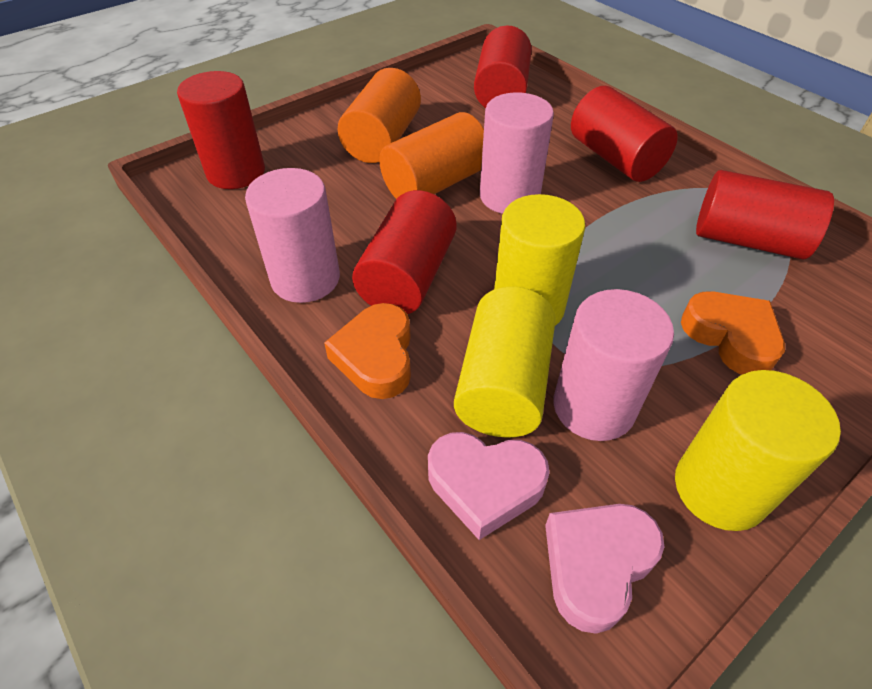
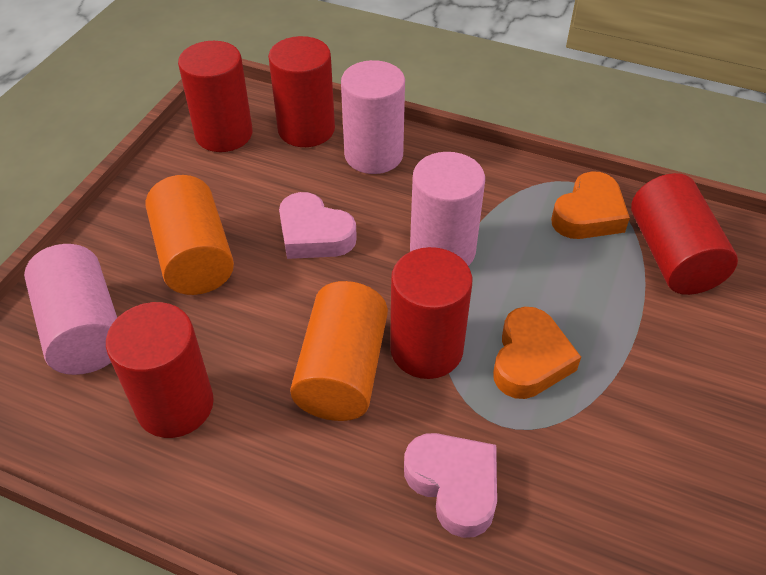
yellow cylinder: [454,286,556,438] [494,194,585,326] [675,370,841,531] = 3 -> none = 0

